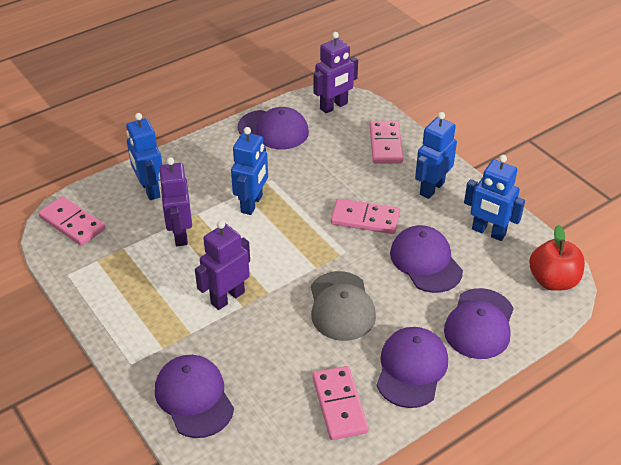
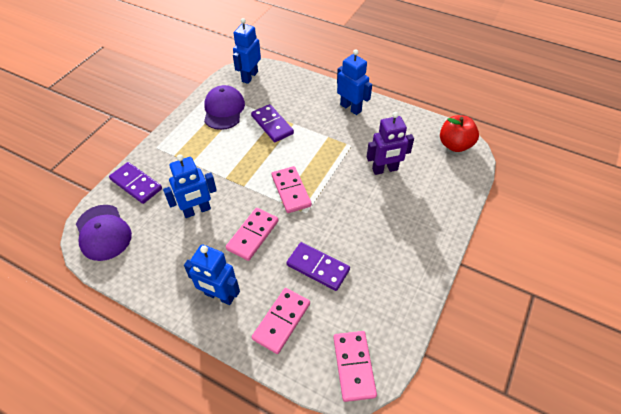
grey cap: [311,271,376,341] = 1 -> none = 0
purple cap: [155,355,234,438] [238,107,309,149] [376,327,448,408] [390,225,463,293] [444,288,514,359] = 5 -> [76,205,132,261] [204,85,245,130] = 2
purple domino: none = 0 -> [109,162,162,204] [251,104,294,142] [286,242,350,291] = 3
purple robot: [159,157,192,246] [195,221,250,310] [313,32,358,113] = 3 -> [367,112,414,175] = 1

